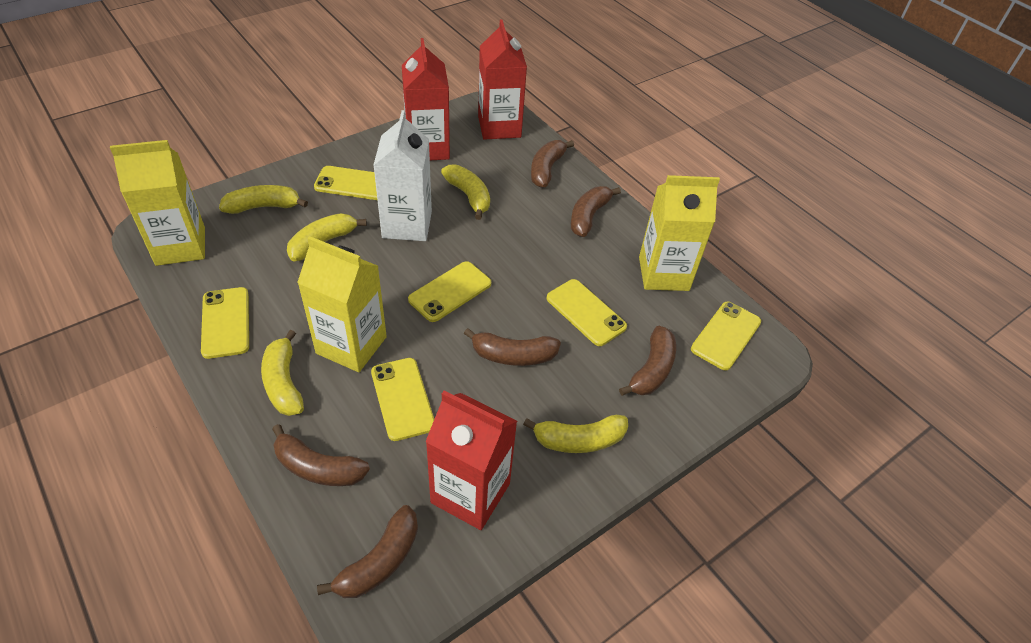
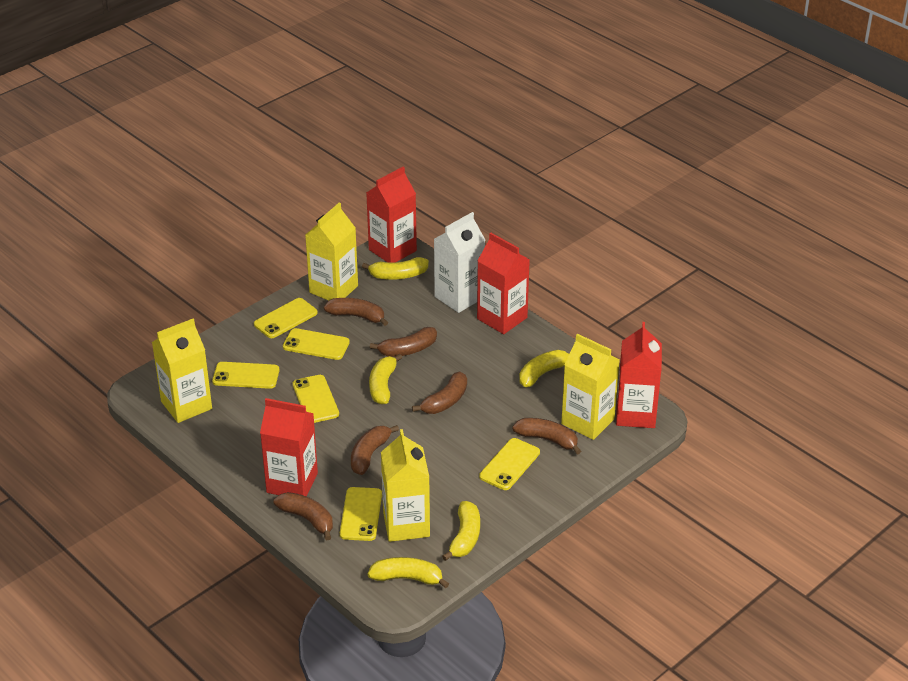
red carton: [402,38,450,160] [425,391,517,530] [478,19,527,140] = 3 -> [260,398,318,497] [366,167,417,263] [477,233,530,334] [616,322,662,428] = 4
yellow carton: [110,140,205,266] [297,236,387,372] [639,175,720,291] = 3 -> [152,319,212,423] [305,203,358,300] [381,429,430,542] [561,334,620,440] = 4

